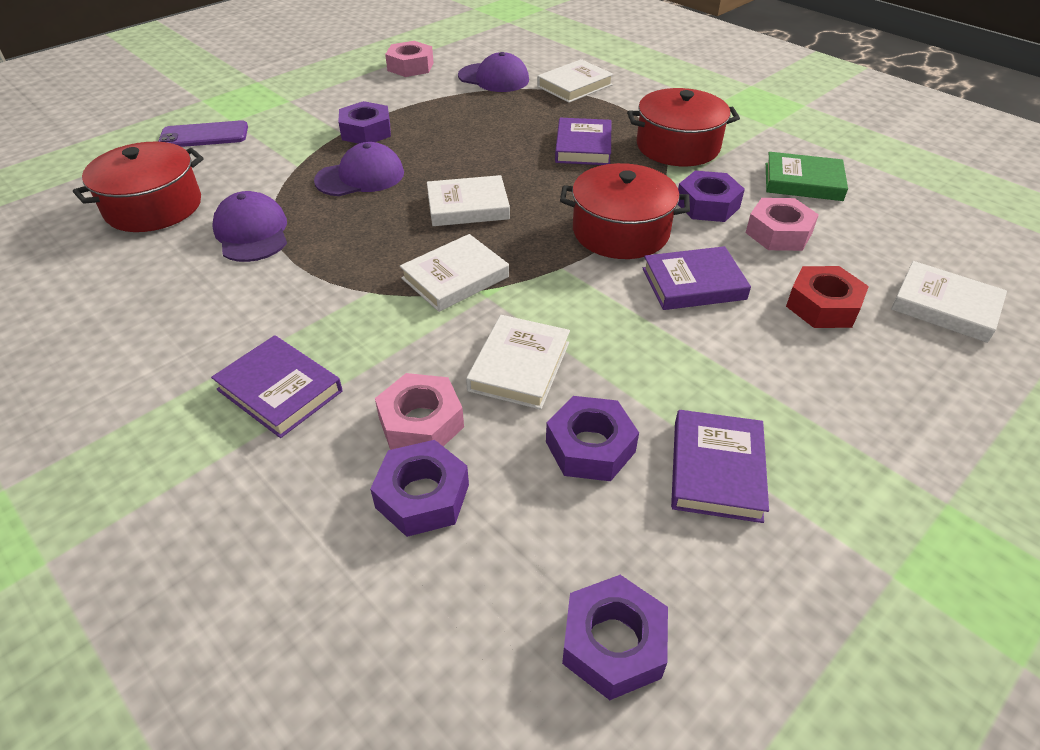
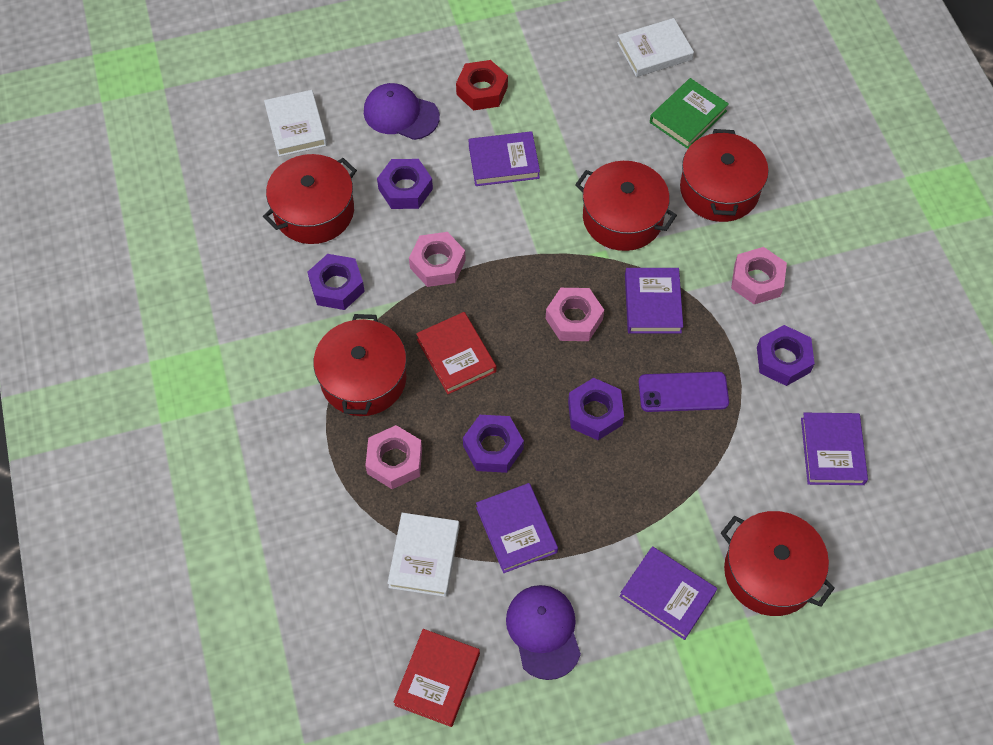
pink nut: [375,373,464,450] [385,41,434,77] [746,198,819,251] = 3 -> [365,425,422,489] [409,232,466,287] [546,288,604,341] [731,247,787,304] = 4
purple book: [211,335,342,438] [555,118,611,165] [643,246,751,310] [671,410,769,523] = 4 -> [469,131,540,186] [476,483,558,573] [619,547,717,640] [625,268,683,333] [801,413,868,485] = 5
purple cap: [212,191,287,262] [314,142,404,196] [458,52,529,92] = 3 -> [364,83,440,140] [506,585,581,680] = 2
red book: none = 0 -> [394,629,480,727] [416,312,496,394] = 2
red pot: [73,142,204,232] [560,163,690,259] [627,88,740,166] = 3 -> [263,154,357,244] [313,314,406,416] [575,161,677,251] [680,129,768,222] [721,511,835,616] = 5
white book: [400,234,509,312] [427,175,510,226] [466,315,570,410] [537,59,614,103] [891,261,1007,343] = 5 -> [264,90,327,157] [387,513,459,597] [617,18,694,77] = 3

